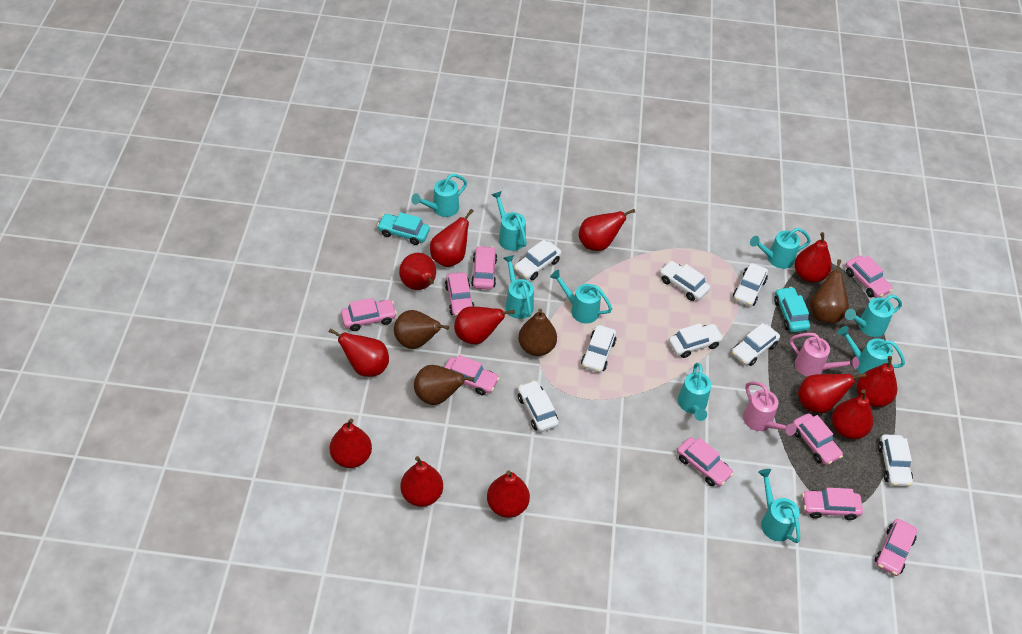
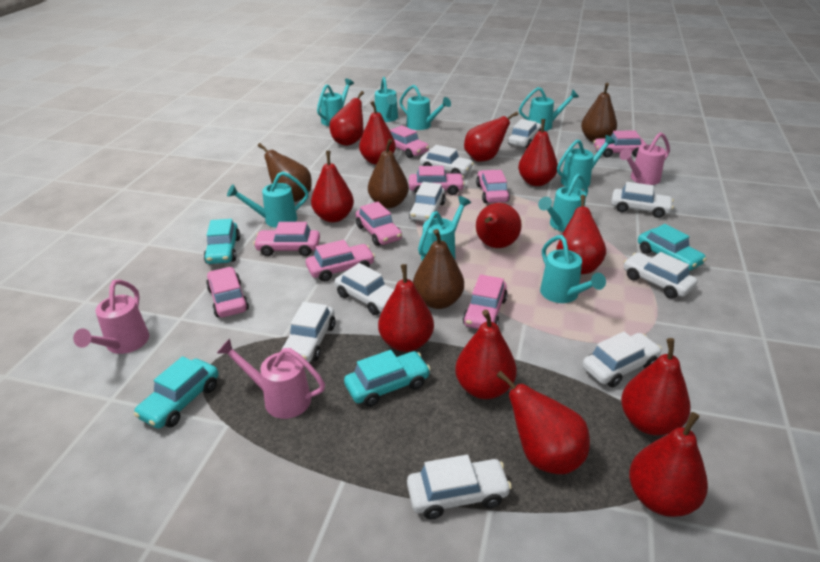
pink watering can: [743,382,796,436] [789,333,859,376] = 2 -> [73,279,149,354] [217,338,325,419] [619,132,670,185] = 3
turquoise car: [377,212,430,245] [774,287,810,332] = 2 -> [134,356,218,429] [204,219,240,264] [344,350,431,407] [638,224,707,271] = 4
white car: [514,240,562,280] [518,380,559,432] [581,325,616,373] [660,261,710,301] [668,323,724,358] [732,323,780,366] [733,263,768,306] [878,434,913,487] = 8 -> [282,302,335,363] [335,263,394,315] [407,455,512,519] [409,182,446,222] [420,145,474,175] [508,119,542,148] [583,332,662,387] [611,182,674,218] [623,252,697,299] = 9

